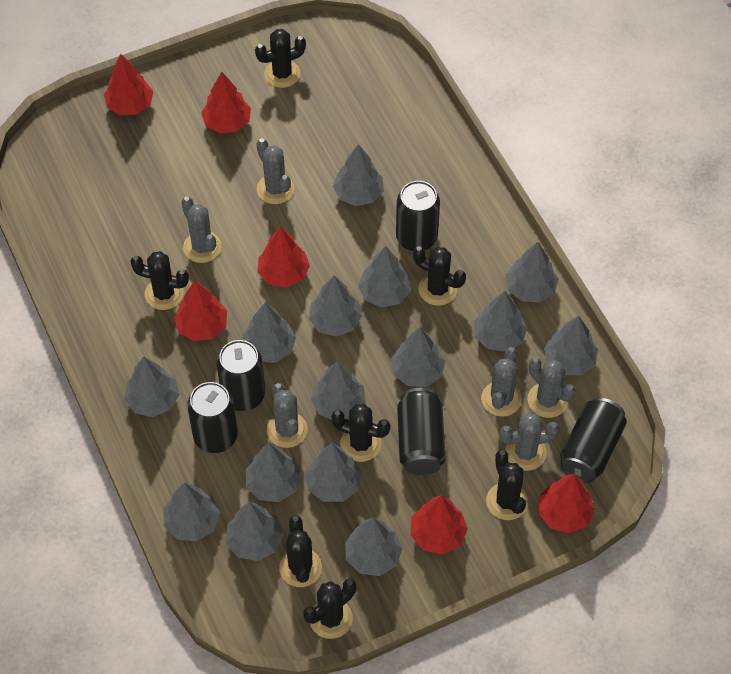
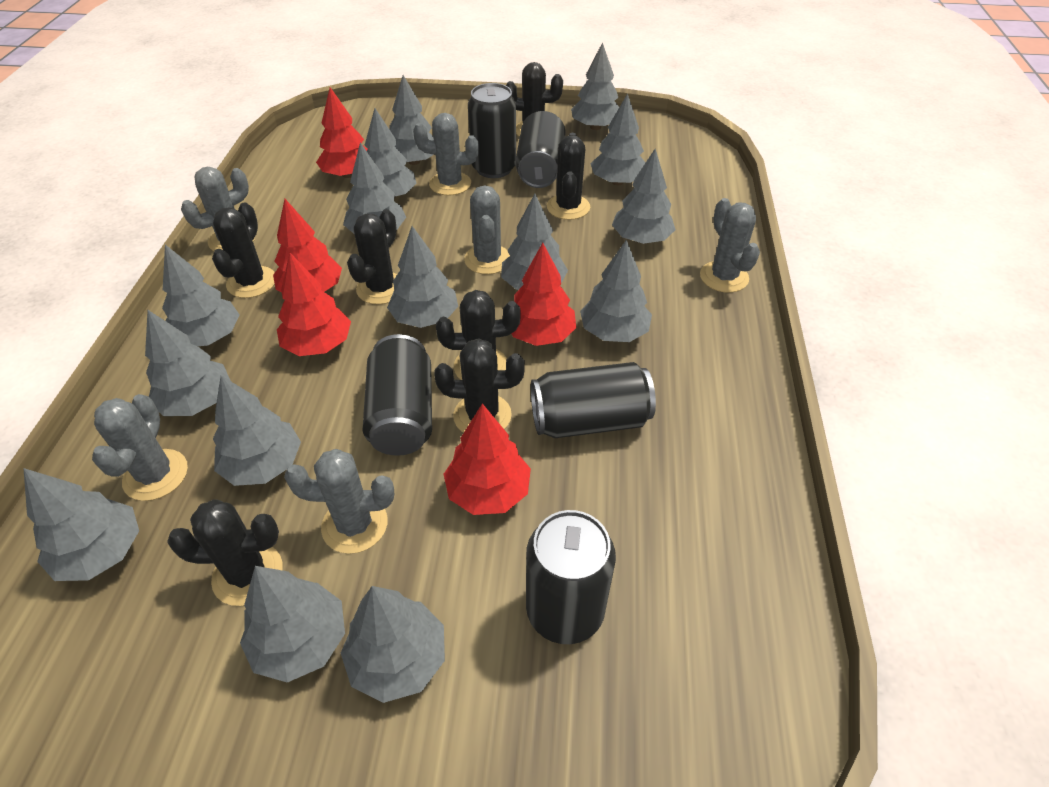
red tree: [104,54,154,115] [174,281,227,341] [201,72,251,133] [257,226,310,288] [411,495,468,555] [538,474,595,533] = 6 -> [273,199,342,292] [277,253,351,356] [316,87,368,178] [444,403,531,515] [511,243,576,346] = 5

